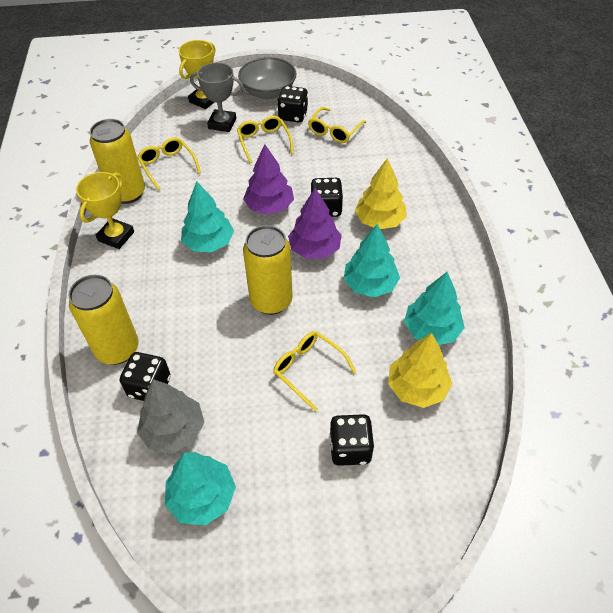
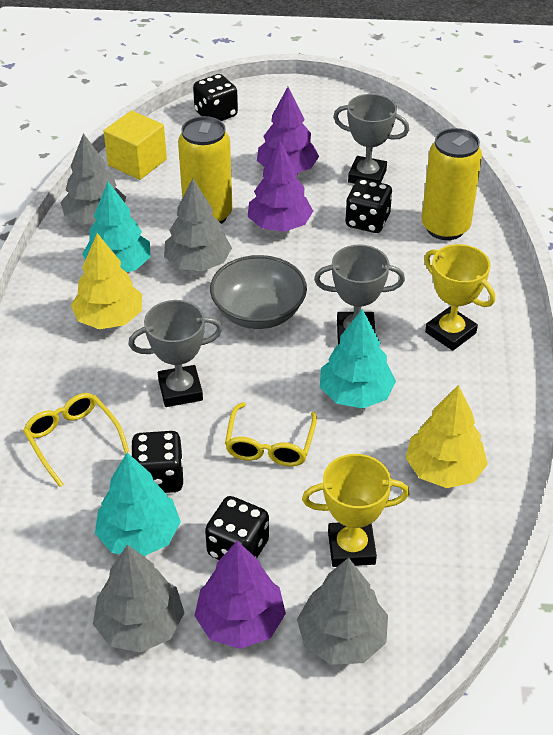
grey tree: [137,379,204,454] = 1 -> [60,133,126,224] [93,544,184,653] [164,178,232,271] [297,558,388,665] = 4
grey trophy: [190,62,244,132] = 1 -> [128,300,223,407] [314,245,405,344] [333,94,409,184] = 3
purple tree: [243,144,294,215] [288,188,342,259] = 2 -> [194,541,286,649] [248,141,313,232] [257,87,319,173] = 3
turquoise tree: [165,452,236,525] [181,182,234,252] [344,224,400,297] [404,272,465,345] = 4 -> [82,182,151,272] [95,453,181,556] [320,309,396,408] = 3
yellow can: [68,275,138,365] [90,119,145,204] [243,225,293,315] = 3 -> [178,116,232,224] [421,128,482,240] = 2
yellow cube: none = 0 -> [104,111,167,180] = 1
yellow glasses: [137,137,201,190] [237,116,294,163] [273,331,356,411] [308,107,366,143] = 4 -> [23,393,129,487] [225,402,317,467] = 2

